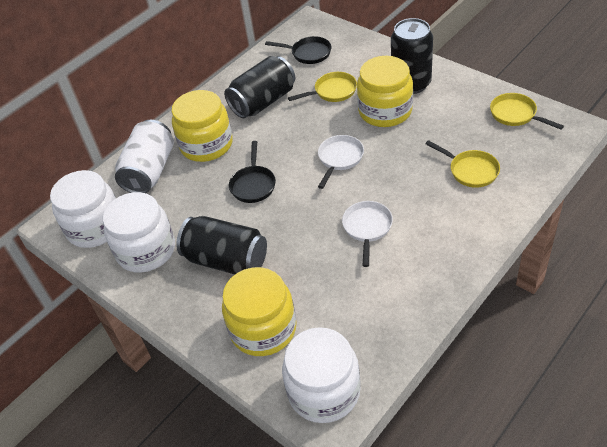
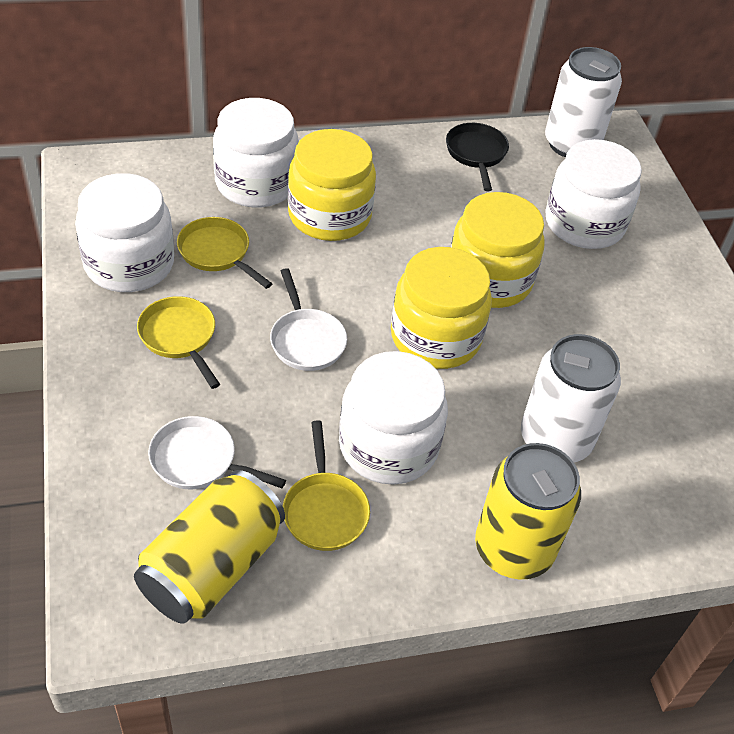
black can: [177,216,267,274] [224,56,295,118] [391,18,433,94] = 3 -> none = 0
black pan: [229,141,276,203] [265,36,331,64] = 2 -> [446,123,509,191] = 1
white can: [115,120,174,193] = 1 -> [521,334,621,462] [545,47,622,158] = 2
white jar: [50,170,116,248] [103,192,175,273] [282,327,361,423] = 3 -> [75,173,174,292] [213,98,299,208] [339,351,448,485] [545,139,642,249] = 4
yellow can: none = 0 -> [134,470,285,624] [475,443,581,580] = 2

